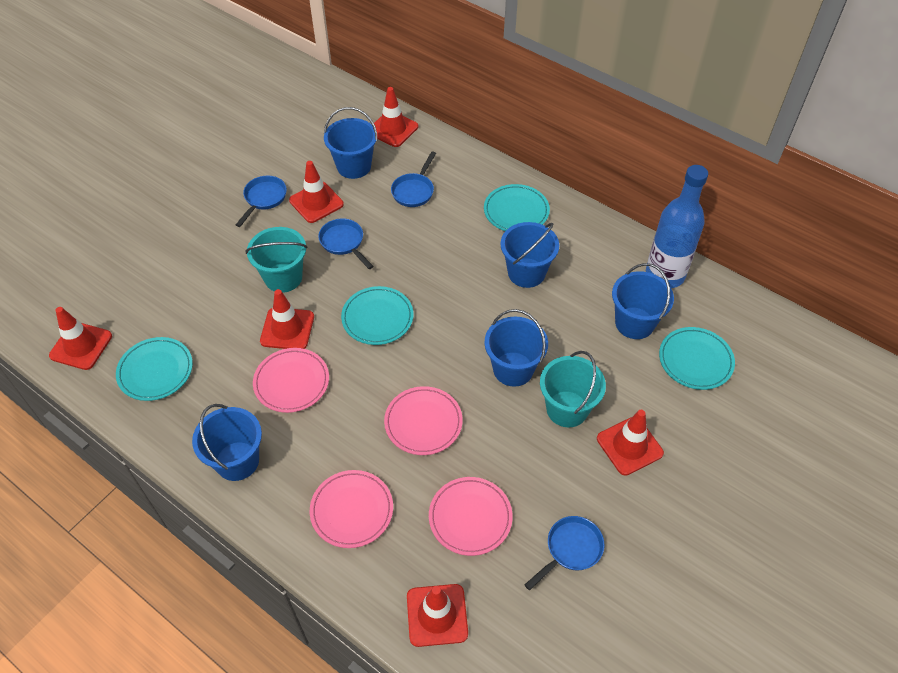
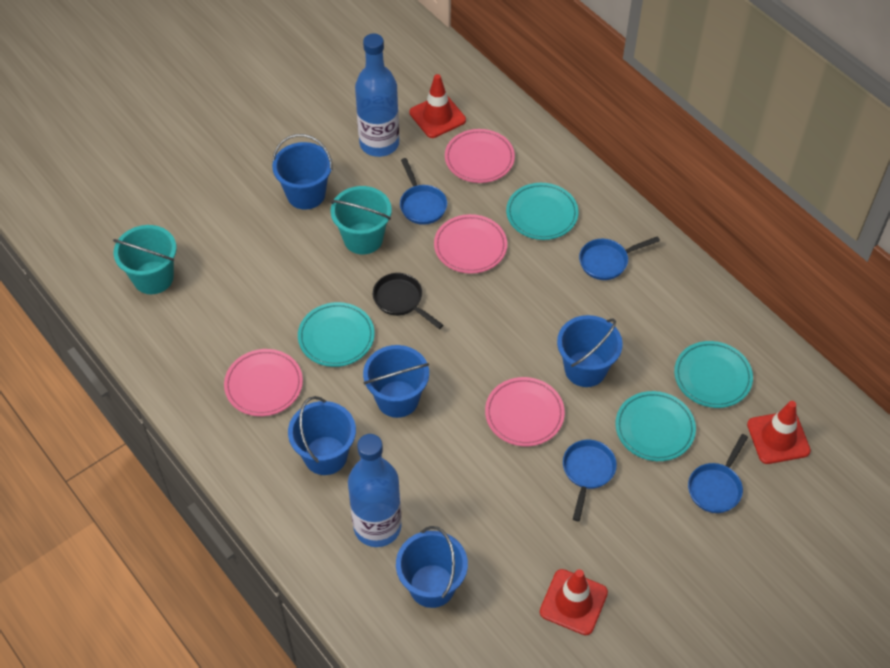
black pan: none = 0 -> [373,273,443,329] = 1
blue bottle: [646,165,708,288] = 1 -> [348,434,402,547] [355,33,399,157] = 2
red traffic cone: [49,307,112,370] [260,289,314,349] [289,161,344,223] [374,87,418,147] [407,584,468,647] [597,410,664,475] = 6 -> [409,74,466,138] [540,569,608,635] [747,401,811,464] = 3

